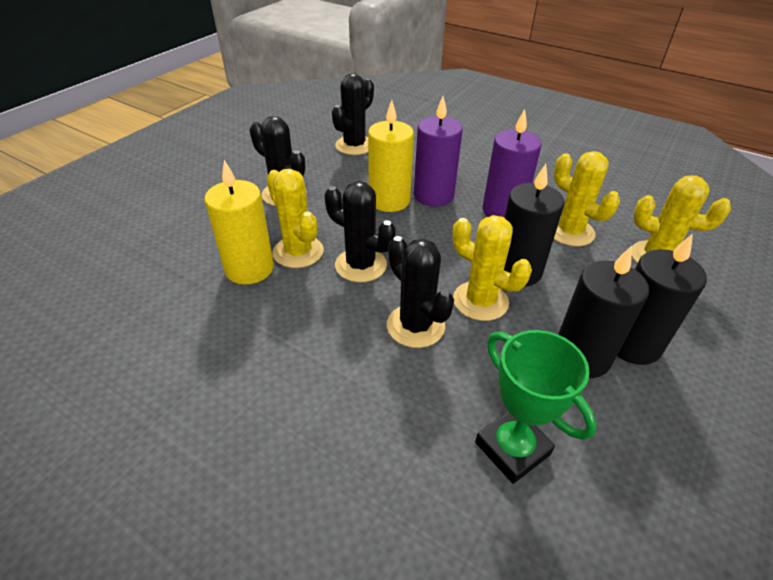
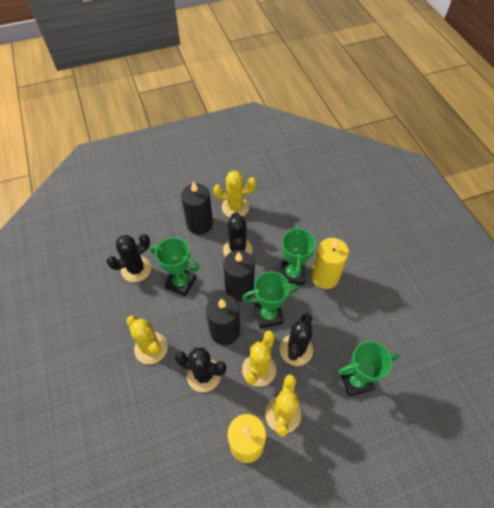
green trophy: [475,330,597,484] = 1 -> [150,237,200,296] [242,271,300,328] [281,225,316,285] [338,341,399,397] = 4
purple candle: [414,96,463,207] [483,109,542,217] = 2 -> none = 0

